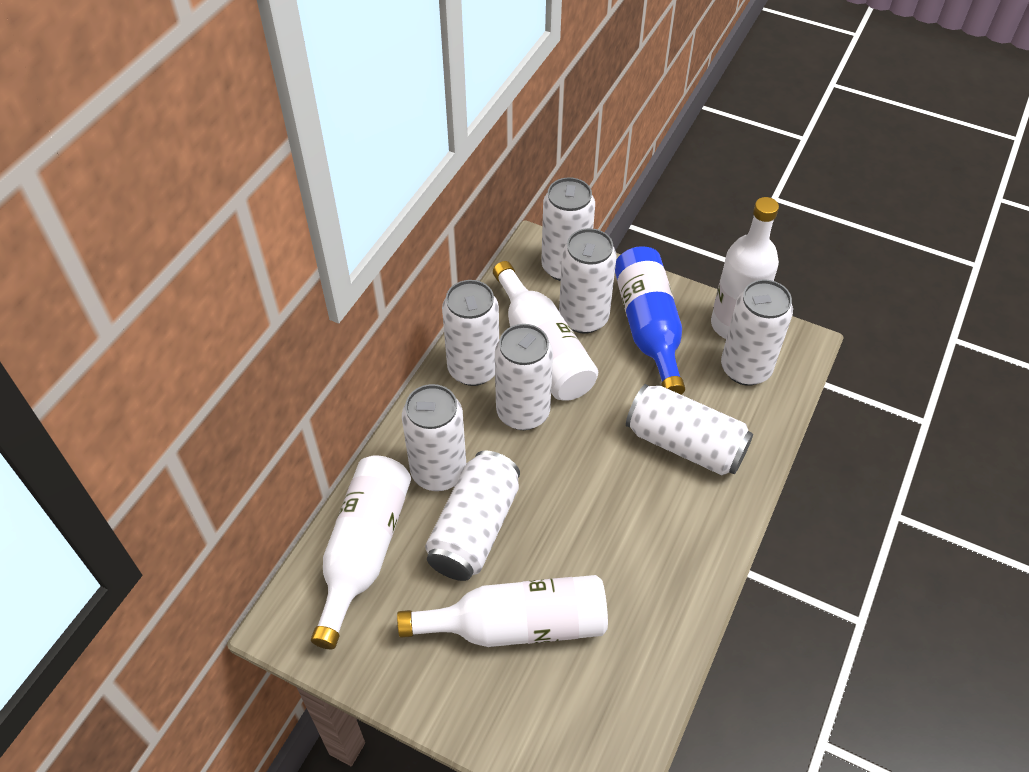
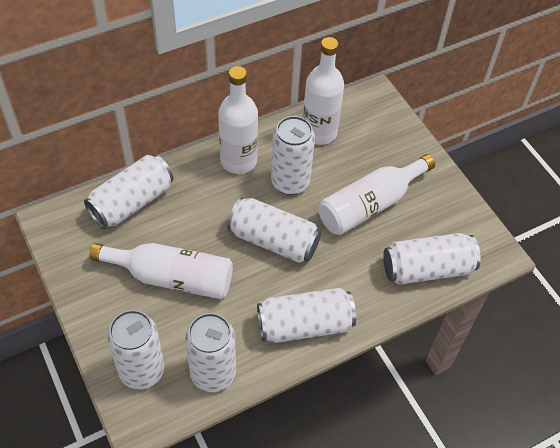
blue bottle: [615,246,685,395] = 1 -> none = 0
white can: [402,384,466,491] [425,450,520,581] [442,280,499,386] [495,324,553,430] [541,177,595,281] [559,228,617,334] [626,384,753,475] [721,279,793,386] = 8 -> [84,155,174,229] [107,310,164,390] [185,313,236,392] [227,197,321,263] [257,288,356,343] [271,116,315,195] [383,233,481,285] = 7

